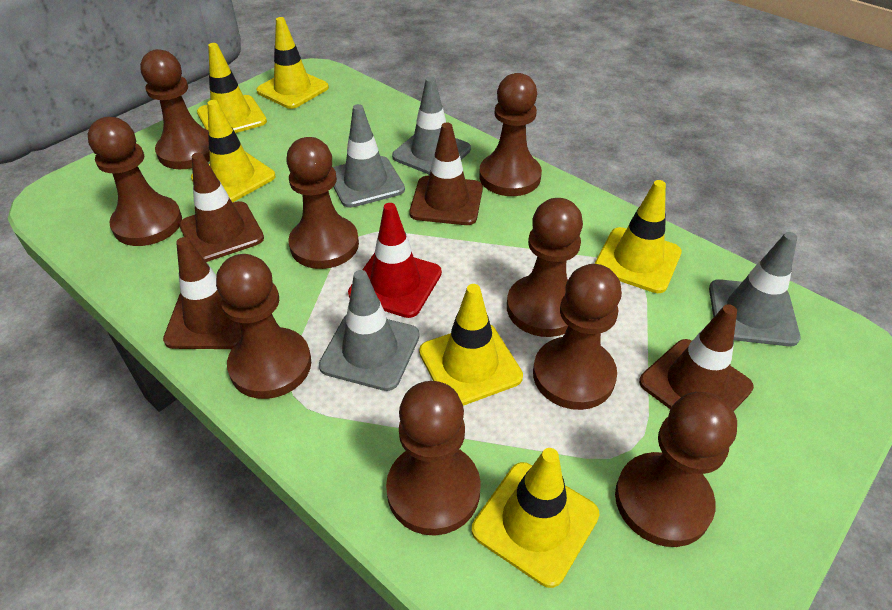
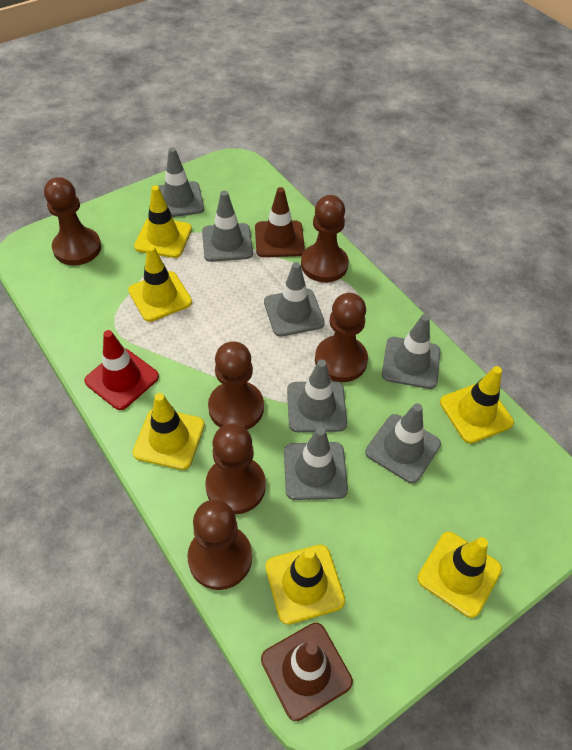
brown pawn: [87,117,182,246] [140,49,210,169] [216,254,311,399] [286,137,359,269] [386,381,481,535] [479,73,542,196] [507,198,583,337] [533,264,622,410] [615,392,737,547] = 9 -> [44,177,101,265] [187,499,252,590] [205,423,266,514] [208,341,264,430] [301,195,349,282] [315,293,368,382] = 6
brown traffic cone: [163,237,241,349] [179,153,264,262] [409,122,483,225] [639,304,754,411] = 4 -> [255,187,305,257] [261,623,353,721] = 2
grey traffic cone: [319,270,420,391] [333,104,405,208] [392,77,471,175] [709,232,800,346] = 4 -> [158,147,204,217] [202,191,253,262] [264,262,325,336] [284,427,348,500] [287,360,347,432] [365,403,441,483] [382,314,440,389] = 7

